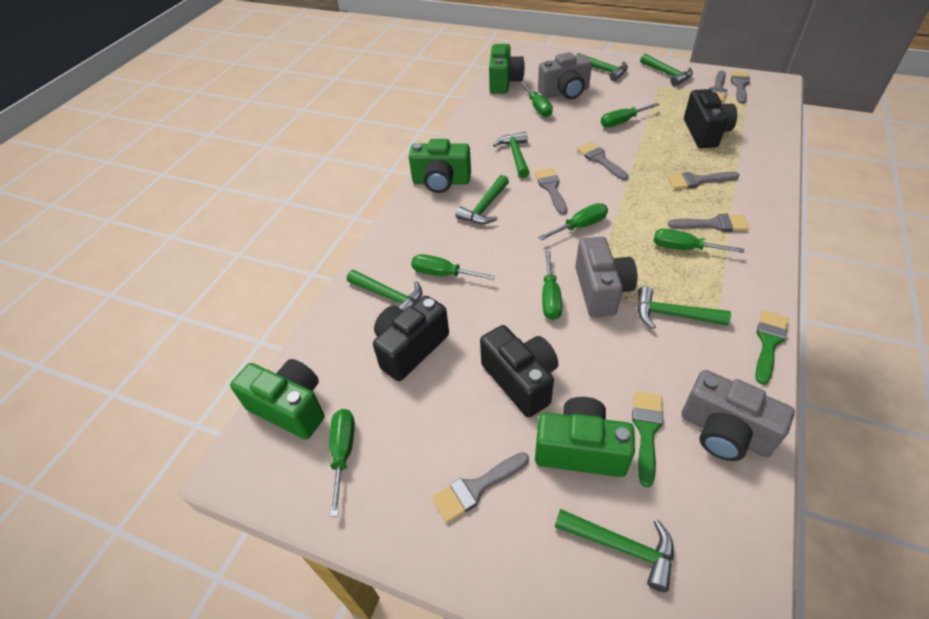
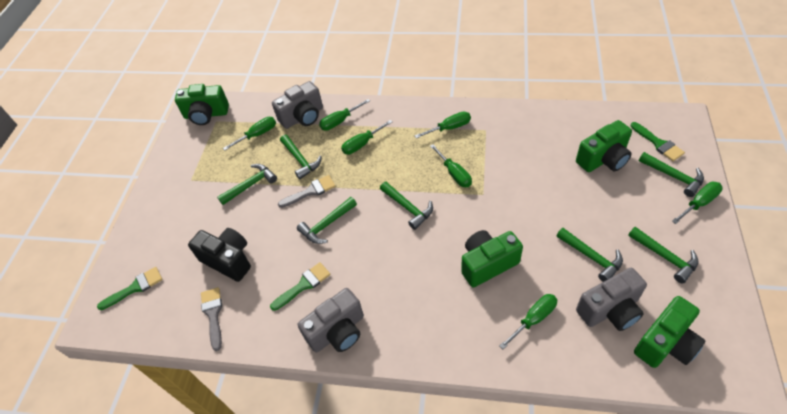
black camera: [373,296,449,381] [480,325,558,418] [684,89,737,148] = 3 -> [188,228,251,282] = 1
green brush: [632,392,663,488] [755,311,789,385] = 2 -> [97,267,163,310] [270,262,331,311] [631,122,685,161] = 3
grey brush: [432,452,529,523] [535,168,567,215] [577,142,629,180] [667,172,739,189] [668,214,749,232] [709,70,727,102] [731,71,750,104] = 7 -> [201,287,222,351] [278,175,336,208] = 2

